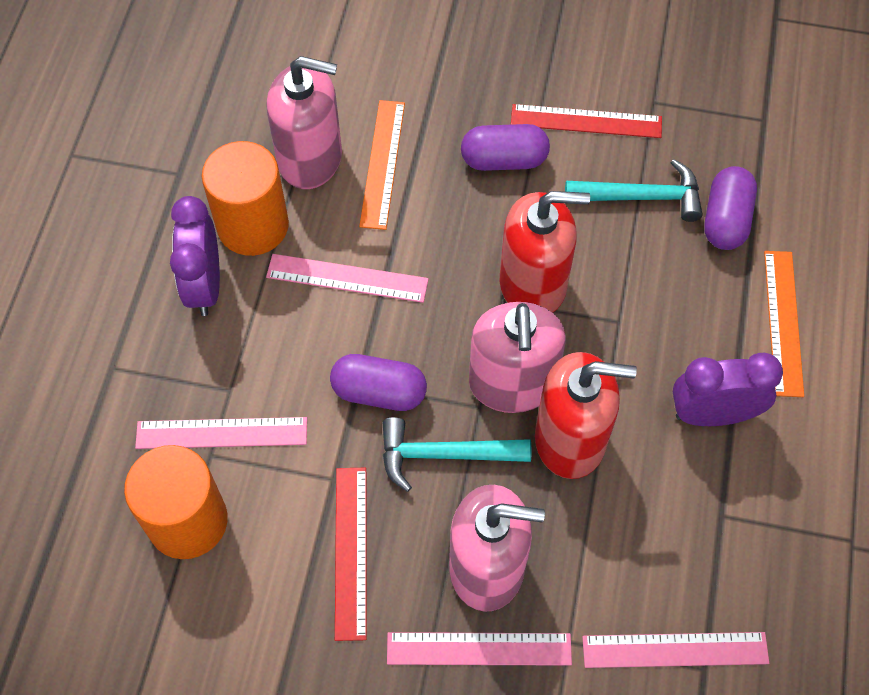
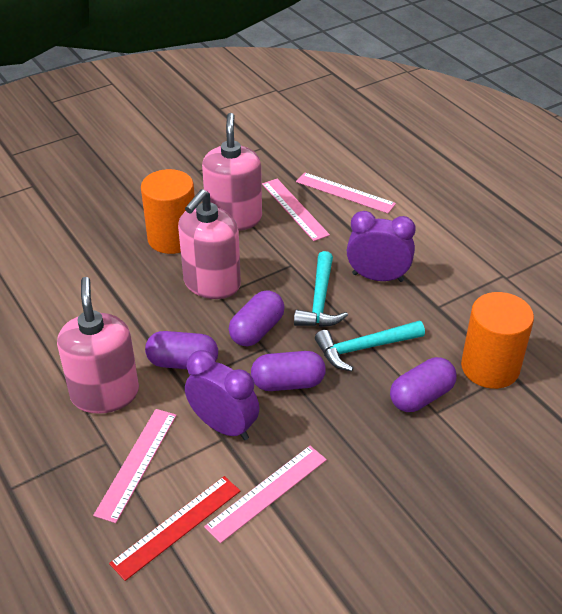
orange ruler: [359,100,405,230] [764,251,804,397] = 2 -> none = 0
purple capsule: [330,354,427,411] [461,124,550,171] [704,166,757,250] = 3 -> [145,331,218,369] [229,291,285,346] [251,351,326,391] [390,357,457,412] = 4
red ruler: [335,468,367,641] [511,104,662,138] = 2 -> [109,476,240,581] = 1
red soap dispenser: [500,191,590,313] [535,352,637,479] = 2 -> none = 0

